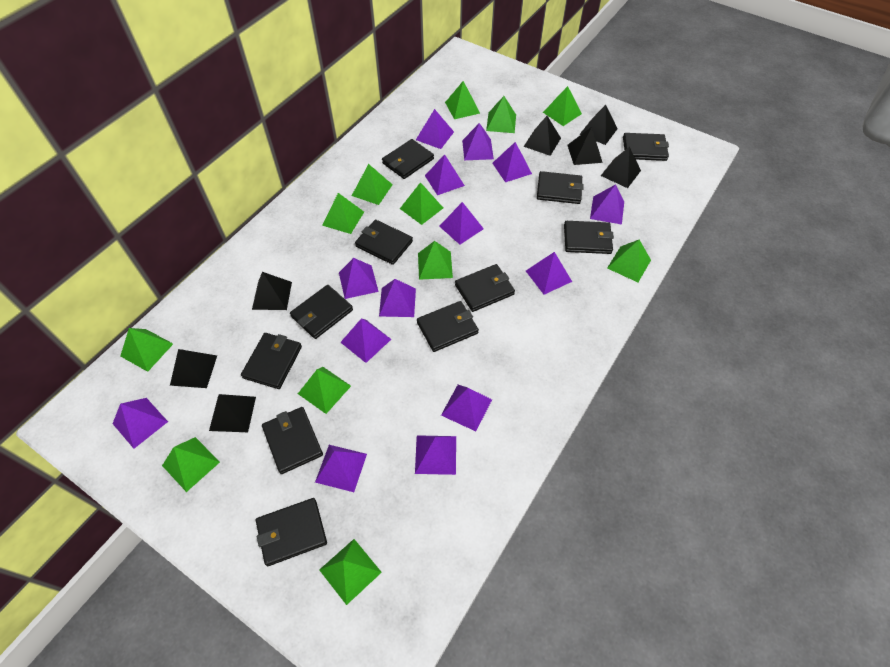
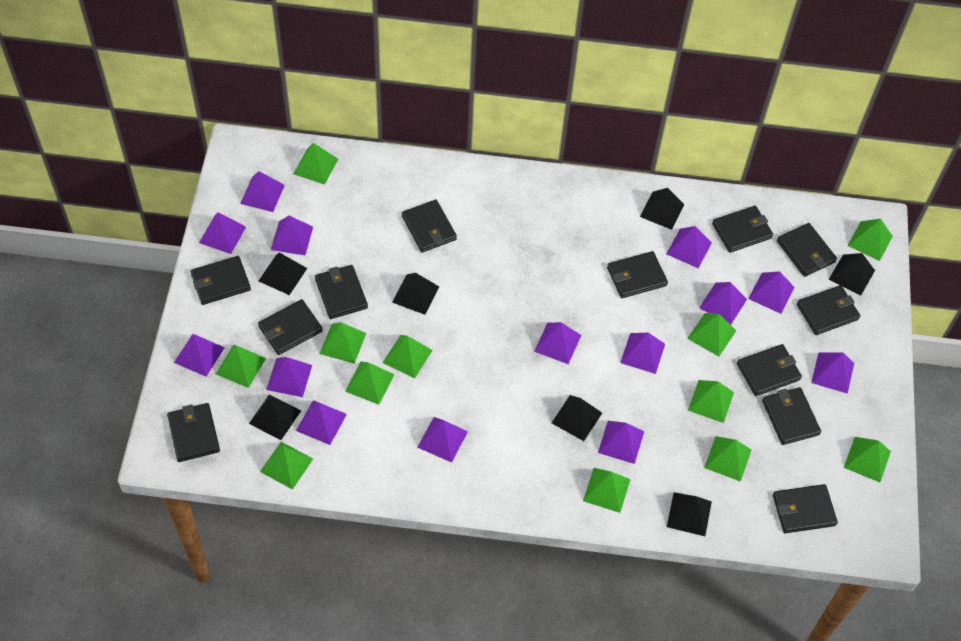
black wallet: [241,333,302,389] [256,498,327,566] [262,407,323,474] [290,285,353,339] [355,220,413,265] [382,139,434,179] [417,301,479,352] [455,264,515,312] [537,171,584,204] [564,221,614,254] [623,133,669,161] = 11 -> [167,403,220,462] [190,256,251,305] [258,299,323,355] [315,265,368,319] [402,200,457,252] [607,251,668,298] [712,206,773,253] [737,344,802,396] [762,387,821,445] [773,484,838,533] [777,223,837,277] [797,285,860,335] = 12

